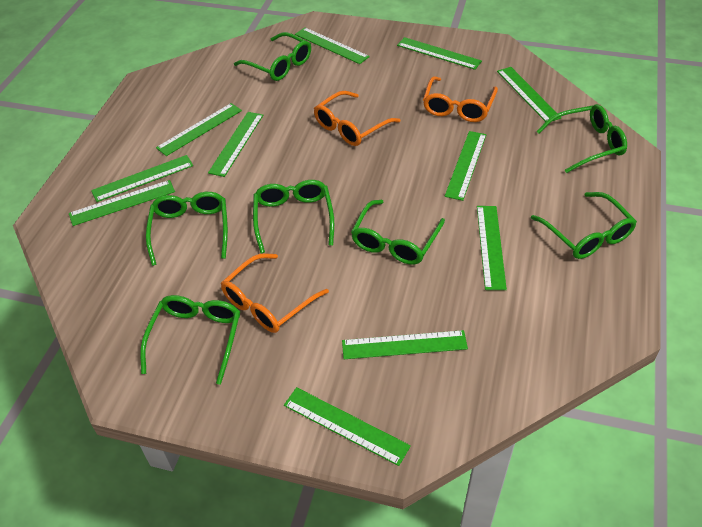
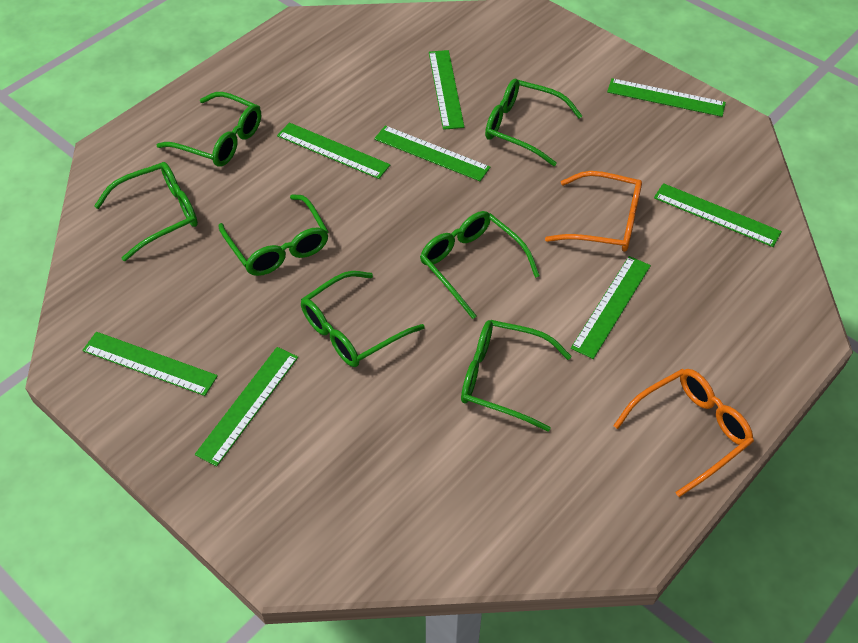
green ruler: [69,180,175,226] [91,155,193,202] [156,103,242,156] [208,112,263,177] [284,387,411,466] [295,27,370,64] [342,330,468,359] [397,37,482,70] [445,131,486,201] [477,206,507,290] [497,67,562,122] = 11 -> [82,332,218,396] [195,347,298,466] [277,122,390,179] [374,126,490,181] [429,50,464,130] [571,256,651,359] [607,78,726,117] [654,183,782,247] = 8
orange glasses: [221,253,329,333] [314,91,400,146] [423,76,498,122] = 3 -> [545,171,642,252] [613,369,754,497] = 2

